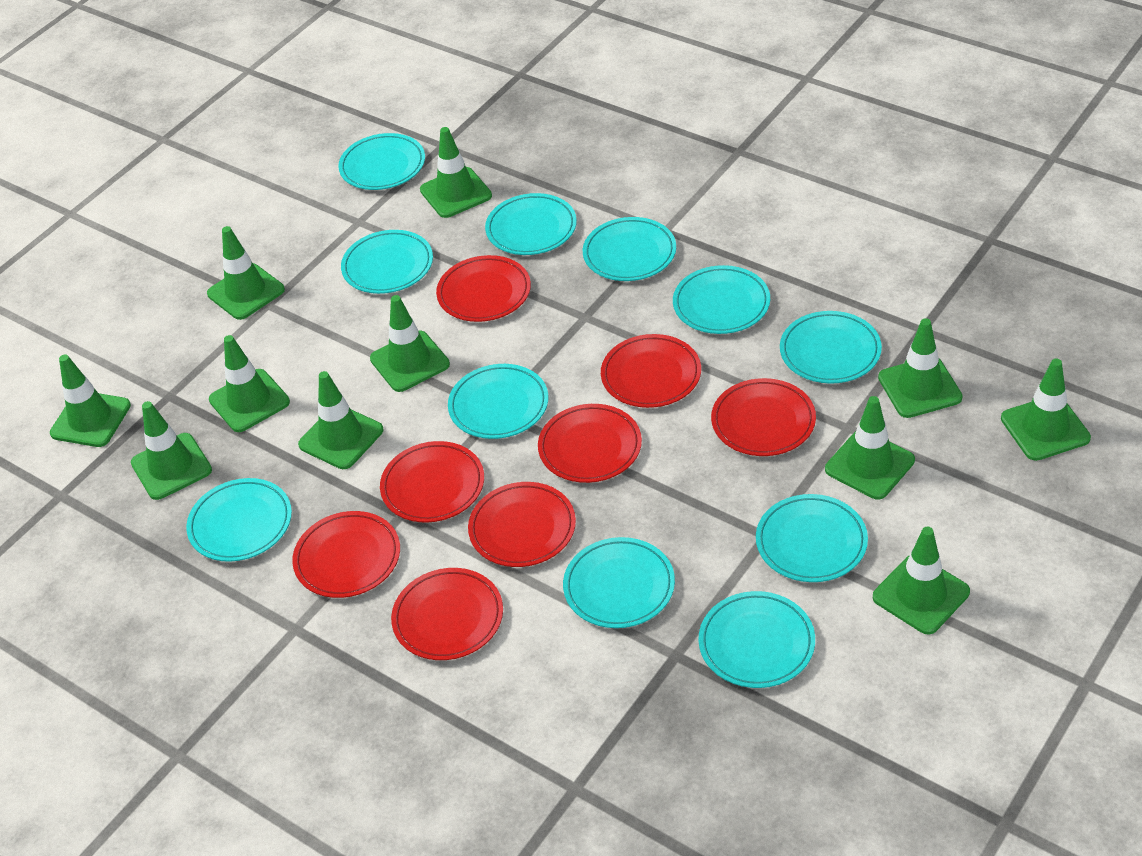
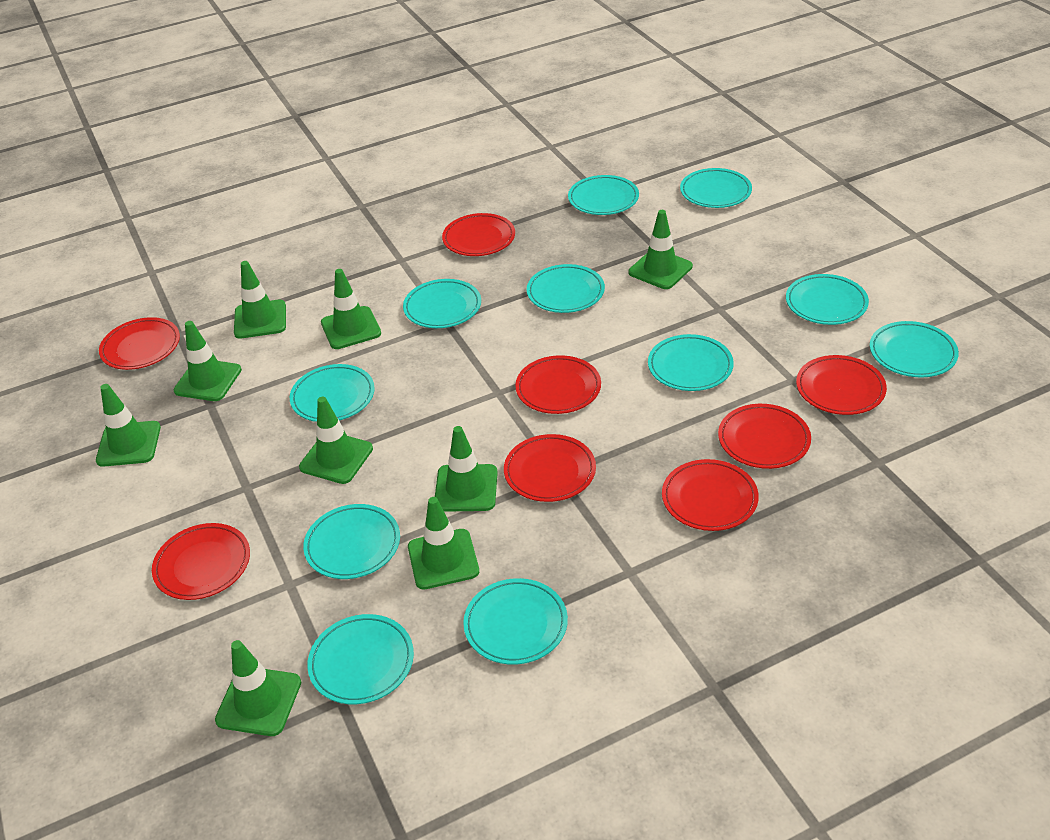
green traffic cone: [50,354,131,447] [131,401,212,500] [207,226,285,320] [209,335,290,432] [298,371,384,469] [370,295,450,392] [420,127,492,218] [825,396,915,500] [873,527,970,635] [878,318,963,418] [1001,359,1091,461] = 11 -> [96,384,161,467] [173,321,242,401] [215,640,301,736] [234,261,286,339] [299,397,373,484] [321,269,381,349] [408,497,479,589] [435,426,498,512] [629,210,693,289] = 9

